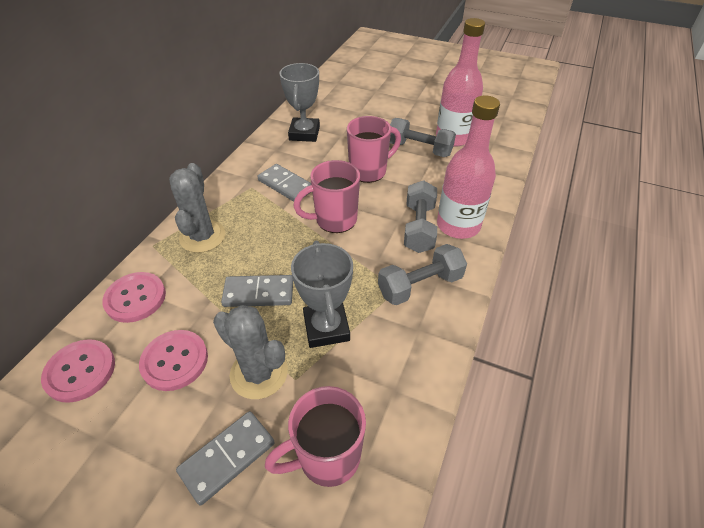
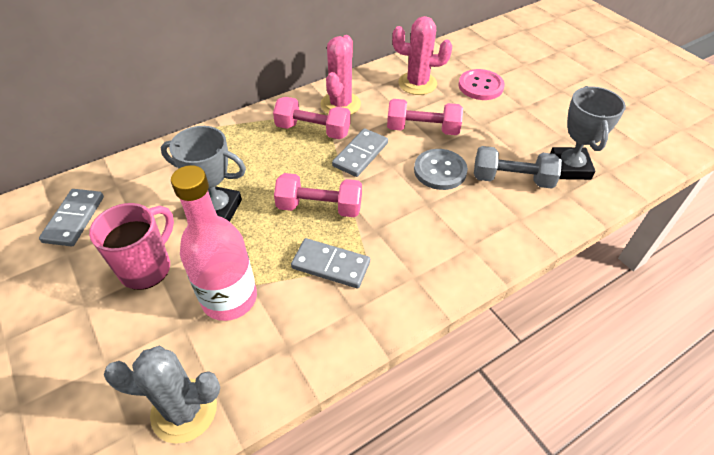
grey button: none = 0 -> [414,149,468,190] = 1
grey cactus: [169,163,225,253] [213,305,288,399] = 2 -> [104,346,220,444] = 1
grey dumbbell: [378,244,467,305] [390,118,456,157] [404,180,437,253] = 3 -> [474,146,562,189] = 1
pink bottle: [436,18,485,147] [437,95,500,239] = 2 -> [171,165,257,321] = 1
pink button: [41,339,115,403] [102,272,166,323] [139,330,208,391] = 3 -> [458,69,505,100] = 1
pink cactus: none = 0 -> [320,35,361,115] [392,16,452,95] = 2
pink dumbbell: none = 0 -> [273,97,351,139] [274,173,362,217] [387,99,463,135] = 3
pink mug: [265,386,366,487] [293,160,360,233] [347,116,401,183] = 3 -> [89,203,174,290] = 1

